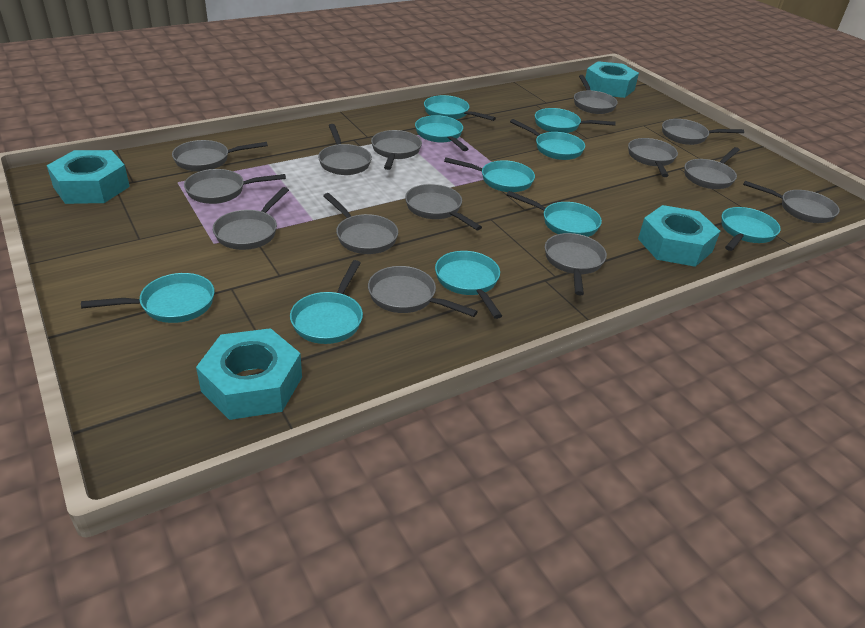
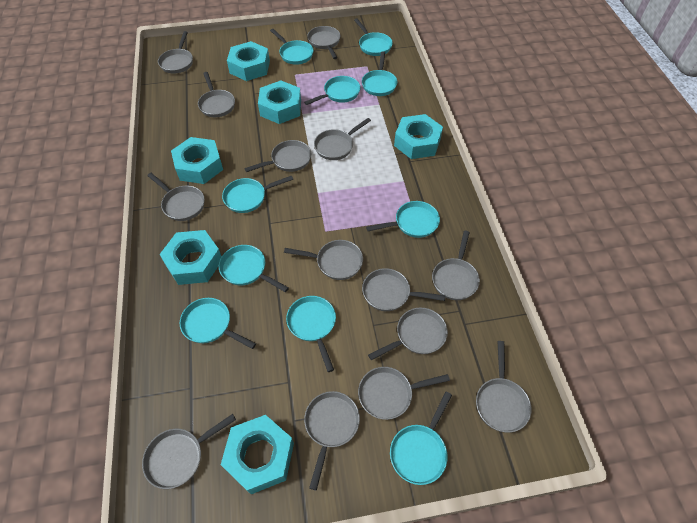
turquoise nut: [47,150,130,204] [196,328,302,420] [585,61,639,98] [638,205,720,267] = 4 -> [159,230,222,285] [171,137,223,184] [221,415,294,494] [227,41,270,81] [258,80,301,124] [394,114,443,159] = 6

